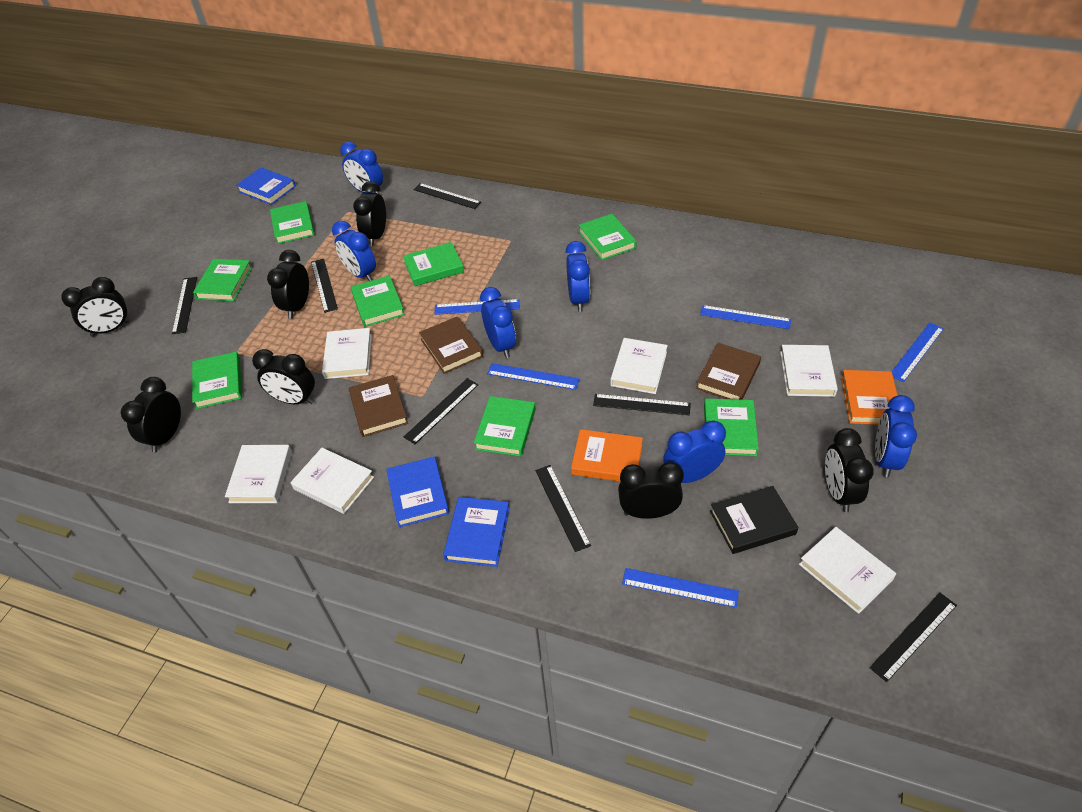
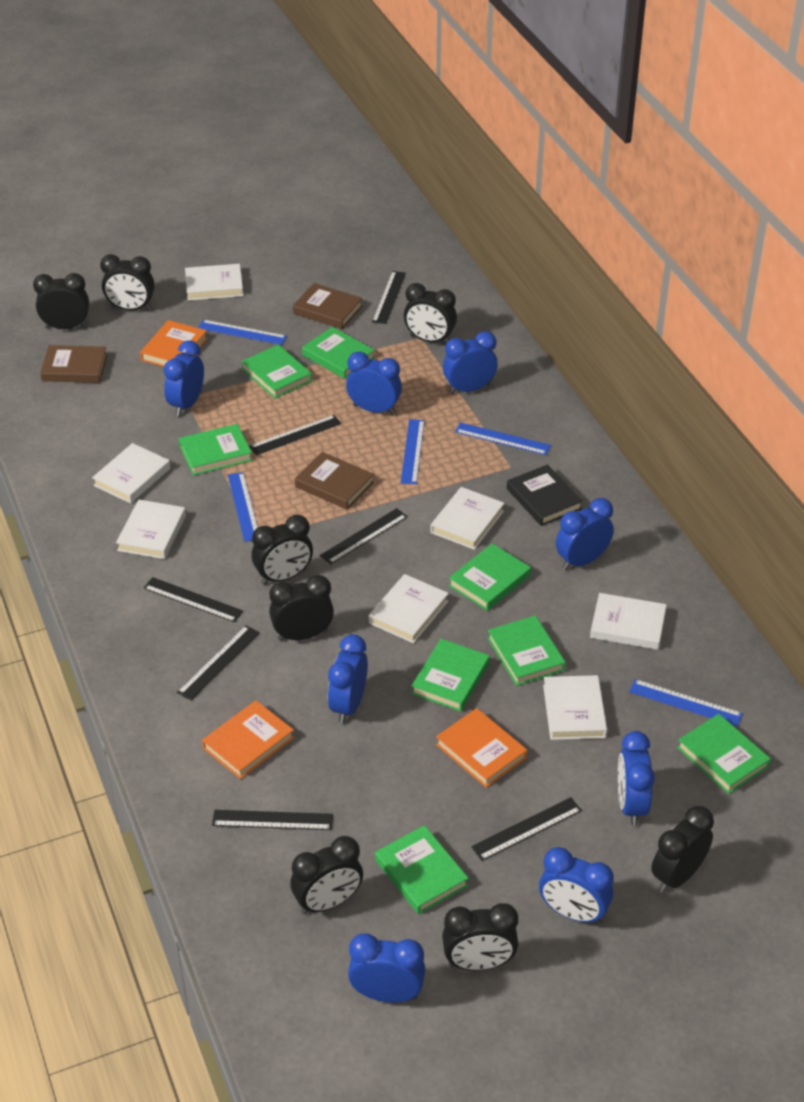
black clock: [61,277,131,337] [121,377,181,453] [252,349,315,404] [267,250,309,319] [353,181,386,246] [618,462,684,519] [825,428,874,512] = 7 -> [33,273,89,329] [100,254,155,311] [252,515,313,585] [269,575,334,641] [290,836,363,914] [404,283,457,344] [442,903,518,971] [651,806,714,893] = 8
blue book: [236,167,296,205] [386,457,449,527] [443,497,510,567] = 3 -> none = 0
blue clock: [332,221,376,281] [340,142,383,194] [480,287,516,358] [565,241,590,312] [663,420,726,483] [875,395,917,477] = 6 -> [164,340,204,416] [328,634,368,723] [346,352,402,415] [348,933,425,1003] [443,331,498,394] [539,847,614,924] [556,498,614,570] [618,731,655,826] = 8
orange book: [571,429,643,482] [841,370,898,425] = 2 -> [140,320,208,367] [202,700,294,779] [436,708,527,788] = 3
white book: [225,445,292,503] [290,448,374,514] [322,328,372,379] [610,338,668,394] [780,345,838,397] [799,527,896,614] = 6 -> [92,443,170,504] [116,500,186,559] [185,264,243,301] [369,574,449,643] [431,487,504,550] [543,675,607,740] [590,593,667,650] = 7

